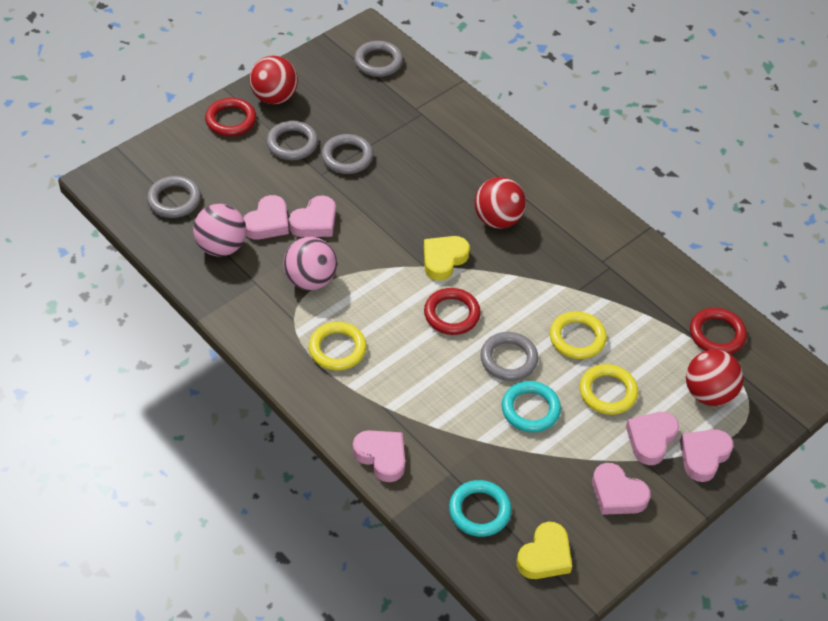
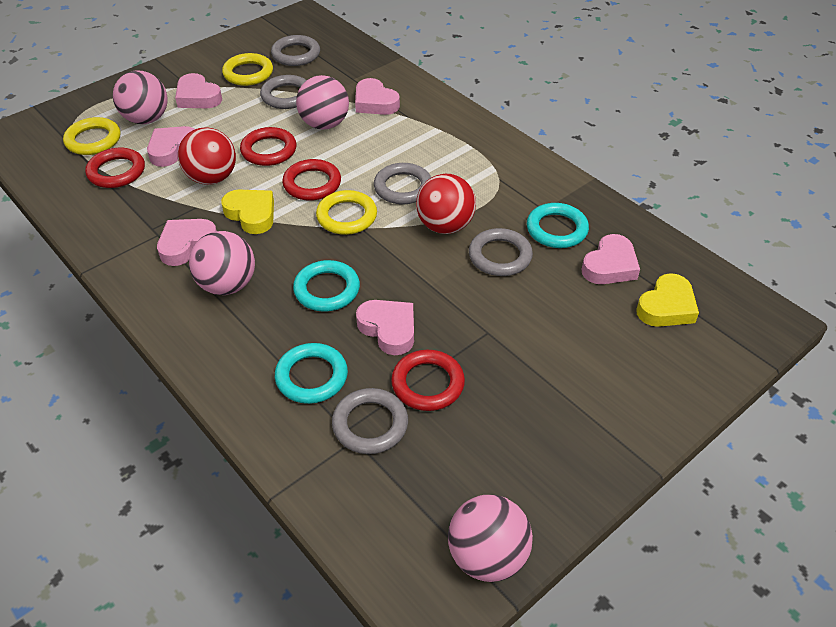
pink ball: [193,204,246,257] [283,237,337,290] = 2 -> [113,71,168,124] [189,231,255,295] [296,75,349,130] [448,495,533,582] = 4
red ball: [250,56,298,104] [474,177,526,229] [686,350,744,406] = 3 -> [178,127,236,185] [416,174,476,234] = 2
red ring: [205,98,256,136] [424,288,481,335] [690,308,747,354] = 3 -> [85,148,145,188] [240,127,296,166] [282,159,341,201] [391,350,465,411] = 4
turquoise ring: [449,480,512,537] [502,381,561,432] = 2 -> [275,343,348,404] [293,260,360,312] [527,203,589,248] = 3

